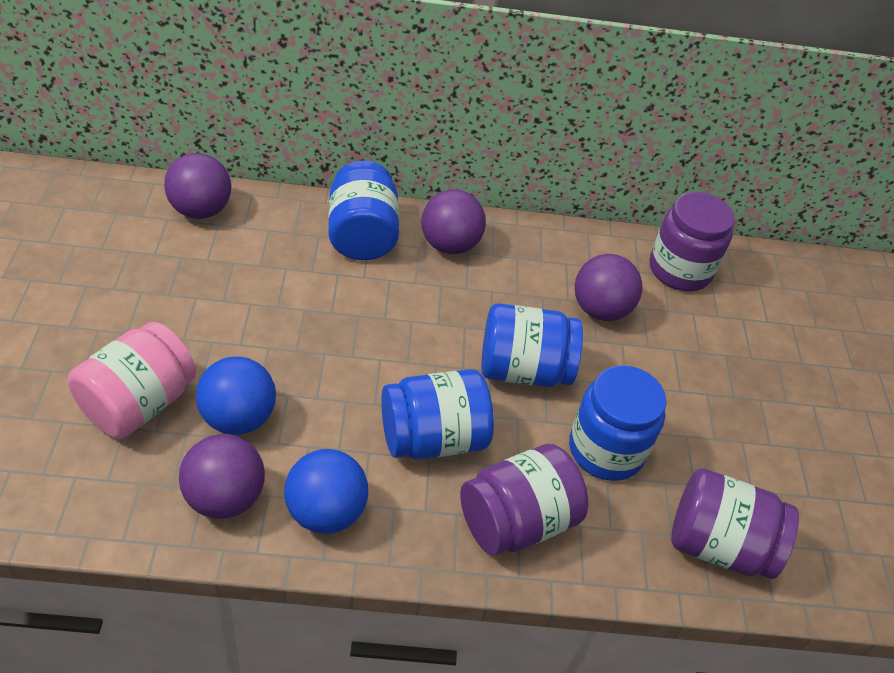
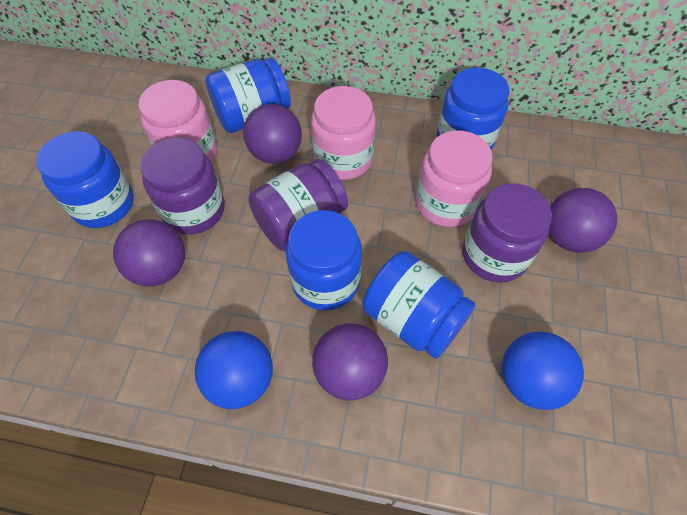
blue jar: [328,160,399,260] [381,369,494,460] [481,303,583,387] [569,365,666,481] = 4 -> [36,131,134,228] [205,58,291,133] [286,210,362,311] [362,251,476,359] [437,67,509,150] = 5
pink jar: [68,322,196,439] = 1 -> [138,80,217,161] [311,86,376,180] [416,130,493,227] = 3

